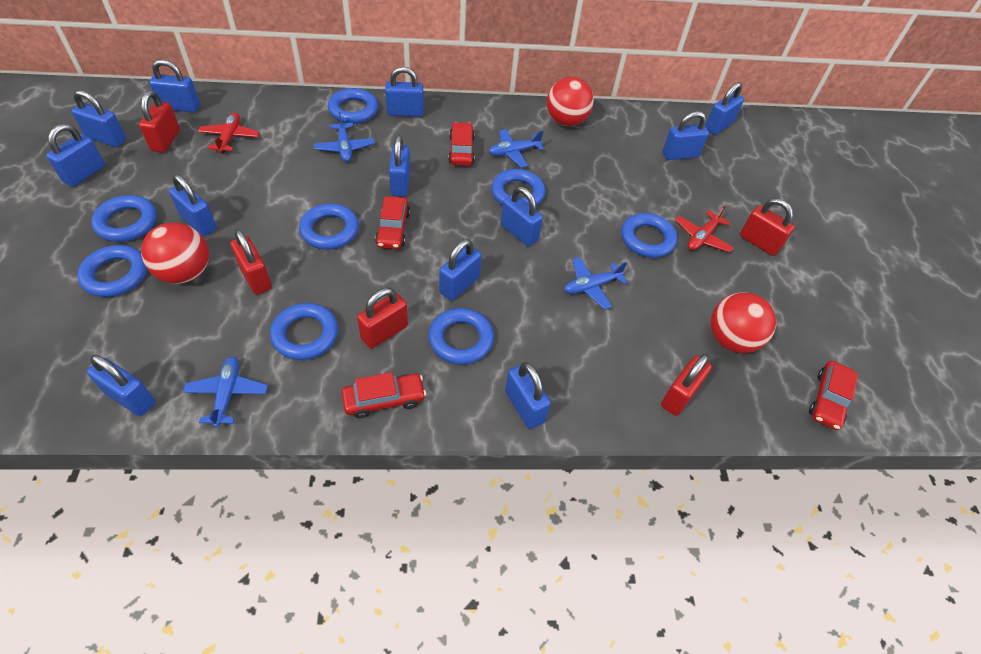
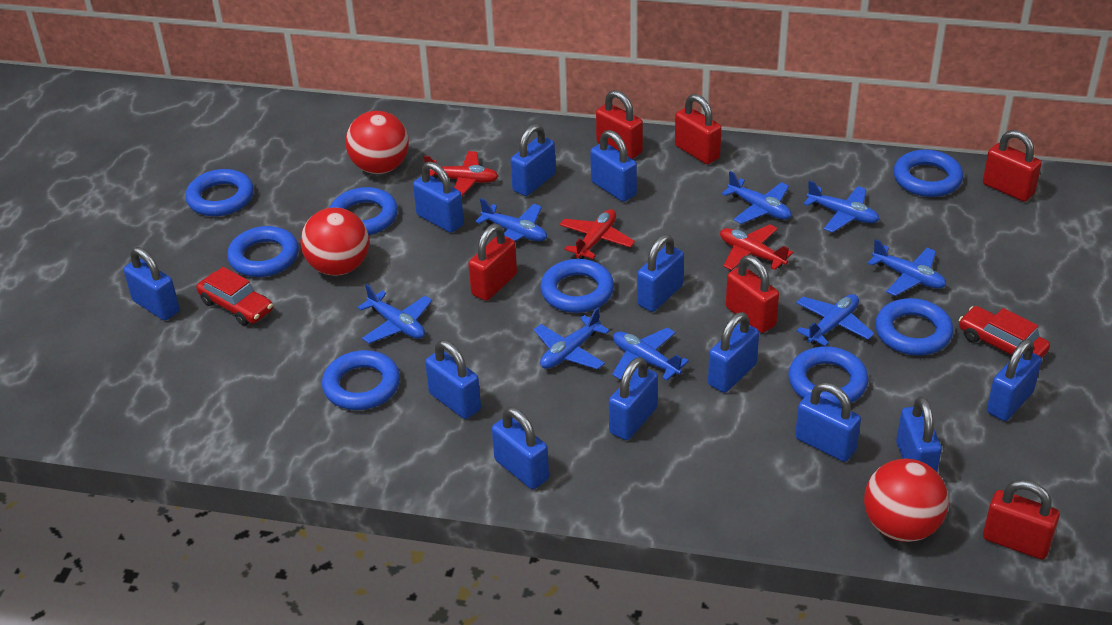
blue plane: [183,357,268,427] [314,112,375,162] [489,129,544,168] [564,257,628,310] = 4 -> [357,284,432,344] [475,198,547,242] [534,307,610,370] [612,328,689,380] [722,171,791,224] [796,294,874,346] [803,180,880,233] [868,239,946,296] = 8
red car: [342,372,426,418] [375,196,410,249] [448,122,475,166] [809,361,858,430] = 4 -> [196,267,273,326] [959,306,1050,358] = 2
red padlock: [139,91,180,153] [230,229,272,295] [357,288,408,349] [661,354,712,416] [740,198,795,256] = 5 -> [468,224,517,301] [596,90,643,159] [675,94,722,164] [726,255,779,333] [983,130,1042,202] [983,480,1060,560] = 6
red plane: [198,113,260,154] [675,205,734,252] = 2 -> [424,151,498,196] [559,209,635,259] [720,224,793,270] = 3

